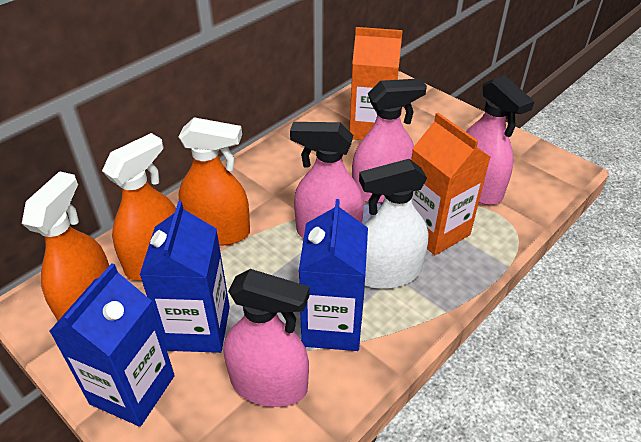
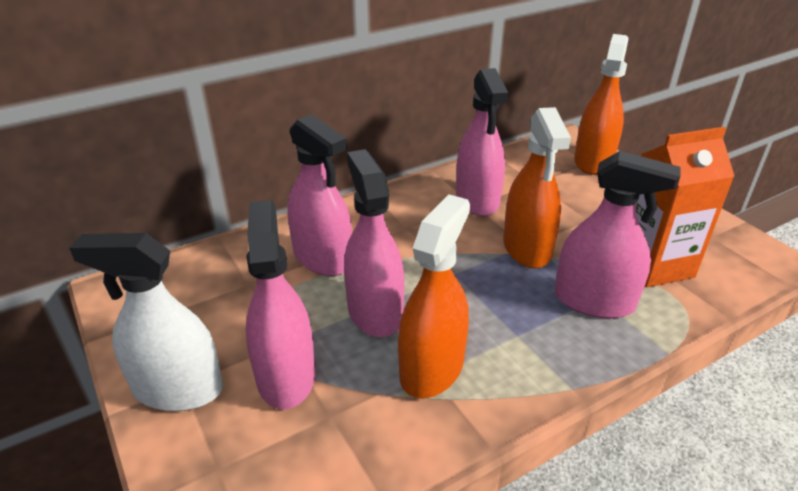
blue carton: [49,263,175,427] [140,201,230,353] [299,199,368,351] = 3 -> none = 0
orange carton: [349,27,403,140] [411,113,490,255] = 2 -> [636,127,735,287] = 1
pink spray bottle: [224,269,310,407] [290,122,364,239] [352,78,427,203] [466,75,535,205] = 4 -> [246,200,315,409] [287,114,352,276] [344,149,405,337] [456,68,508,216] [555,151,680,319] = 5

